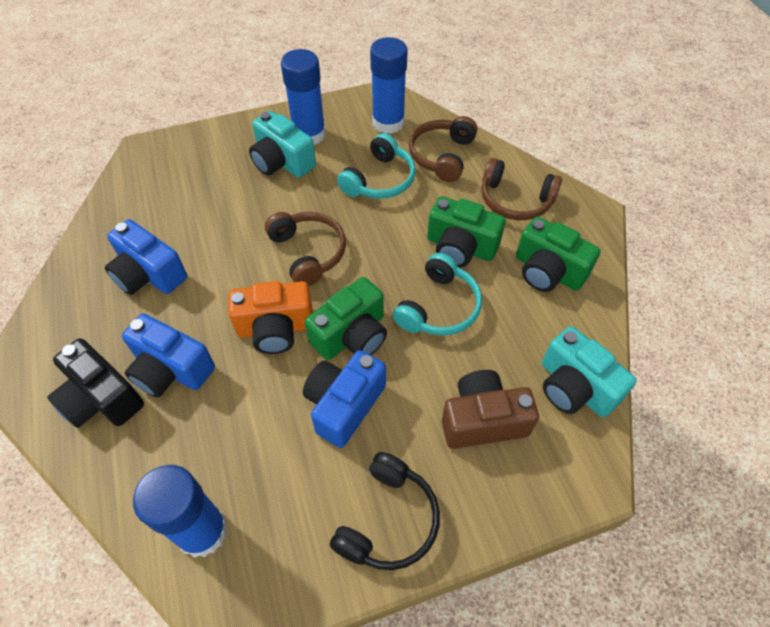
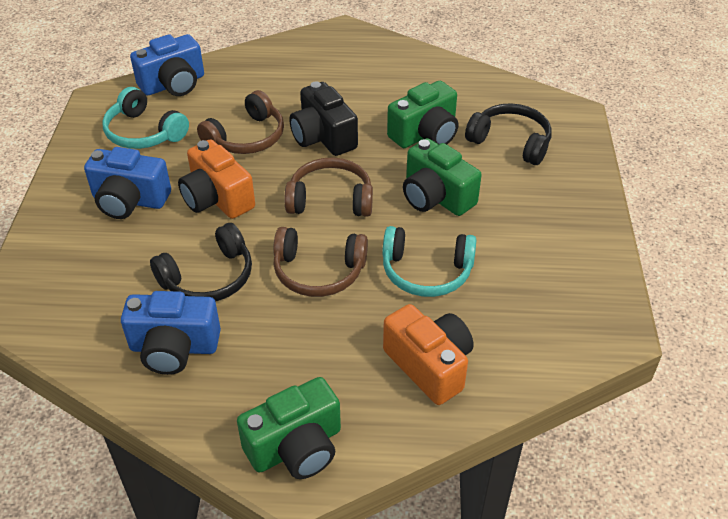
black headphones: [330,452,440,570] = 1 -> [150,223,252,301] [465,103,551,165] = 2
blue glue stick: [133,465,228,558] [281,49,326,145] [370,37,408,134] = 3 -> none = 0
brown camera: [442,370,539,449] = 1 -> none = 0
orange camera: [228,281,313,354] = 1 -> [178,139,255,219] [383,304,474,405] = 2
turquoise camera: [249,111,316,178] [542,326,637,417] = 2 -> none = 0

